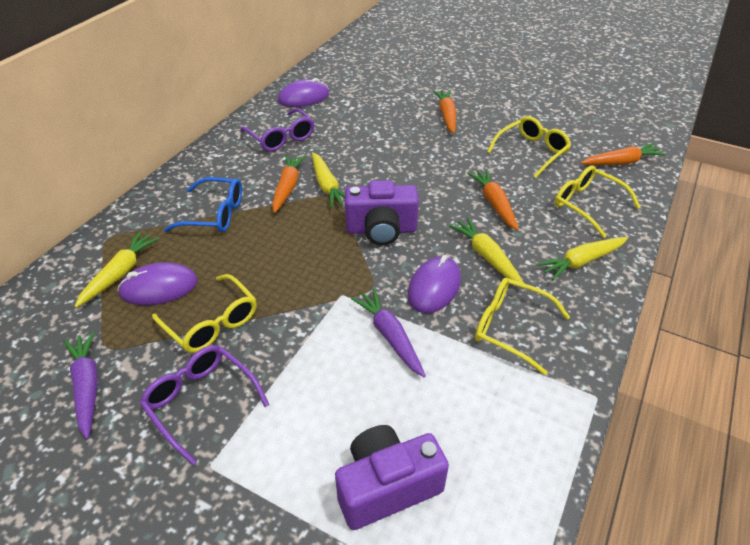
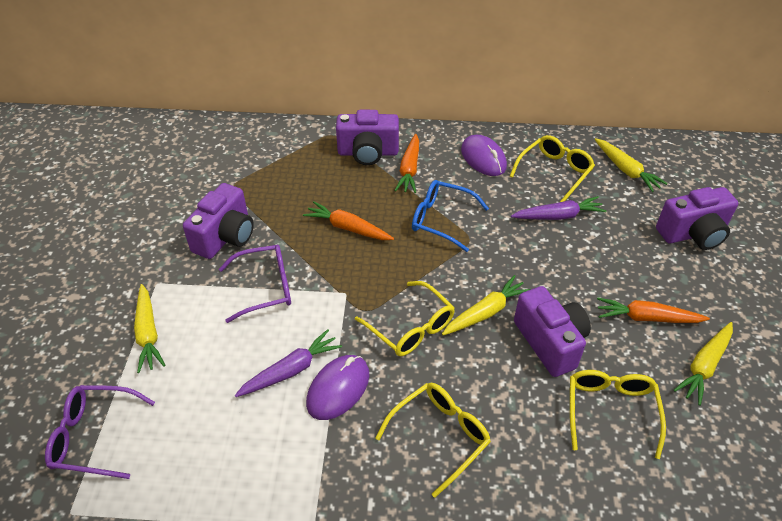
orange carrot: [272,154,307,213] [433,90,456,134] [467,169,519,231] [581,143,666,165] = 4 -> [303,201,394,240] [394,134,419,193] [597,297,710,323] = 3
purple camera: [335,425,449,530] [345,180,419,245] = 2 -> [183,183,254,259] [336,110,399,165] [514,286,591,377] [656,187,738,250] = 4
purple mouse: [117,262,198,305] [278,78,329,107] [408,255,461,313] = 3 -> [306,355,369,420] [461,135,507,176] = 2

